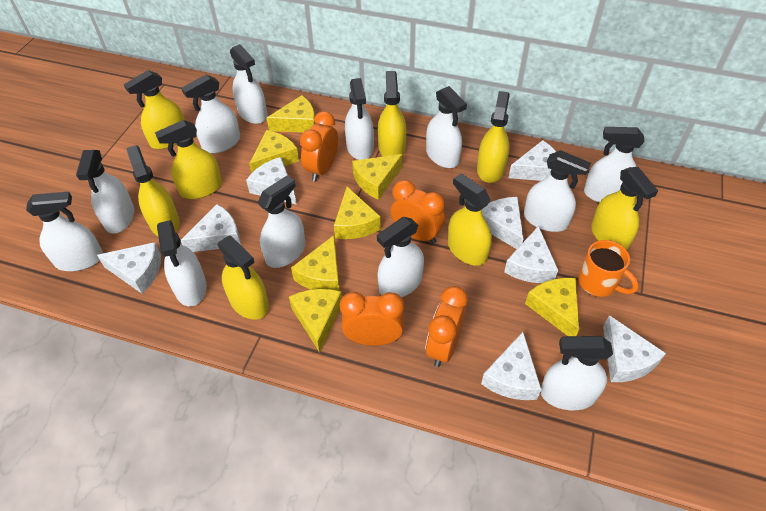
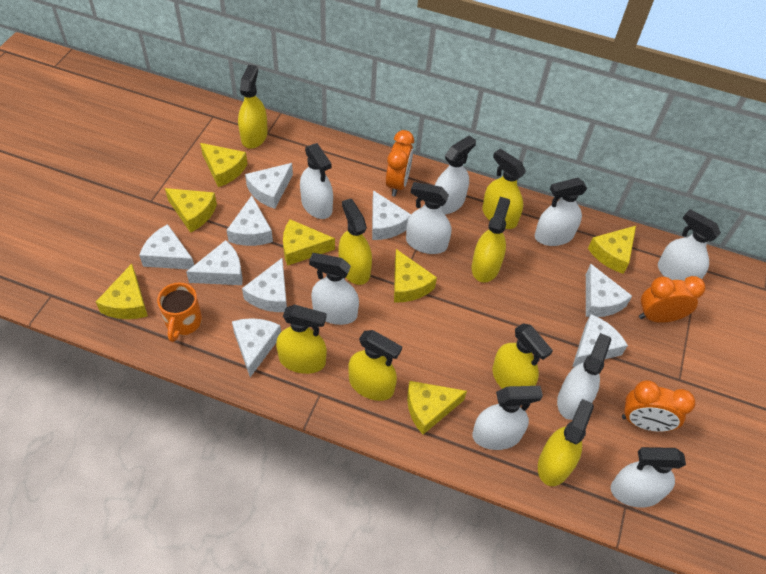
orange clock: [300,111,338,182] [340,292,404,346] [390,180,445,244] [426,286,468,367] = 4 -> [386,130,414,196] [622,380,695,432] [639,276,706,323] = 3
white cheese: [97,242,161,294] [181,204,241,252] [246,157,297,205] [481,332,541,400] [482,197,524,249] [504,226,558,283] [508,140,556,181] [603,315,666,382] = 8 -> [139,224,194,270] [186,240,243,285] [226,196,273,246] [232,318,281,377] [242,258,287,312] [245,163,293,209] [372,190,411,240] [572,314,628,367] [586,264,632,317] = 9
white spray bottle: [26,192,103,271] [76,150,134,234] [157,220,207,306] [181,74,240,154] [230,44,267,124] [257,175,305,268] [345,78,374,160] [377,217,424,297] [426,86,467,168] [524,150,591,232] [541,336,613,410] [584,127,644,203] = 12 -> [300,143,333,219] [309,253,359,325] [406,182,451,254] [435,135,476,214] [472,386,543,450] [535,178,587,246] [557,333,611,420] [611,447,686,508] [658,209,721,281] = 9

